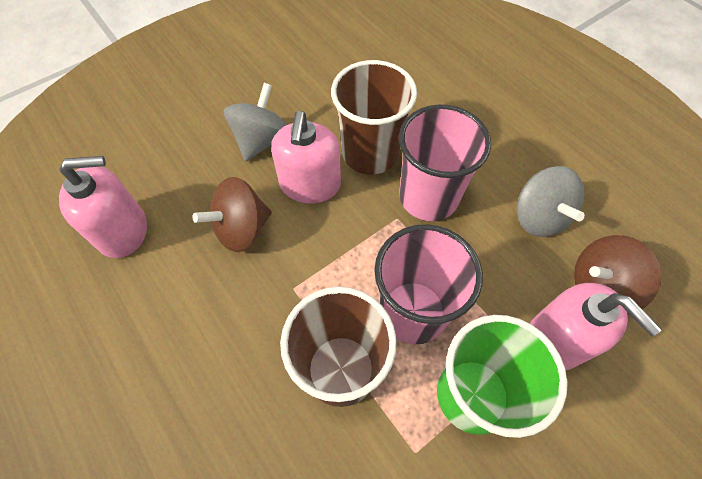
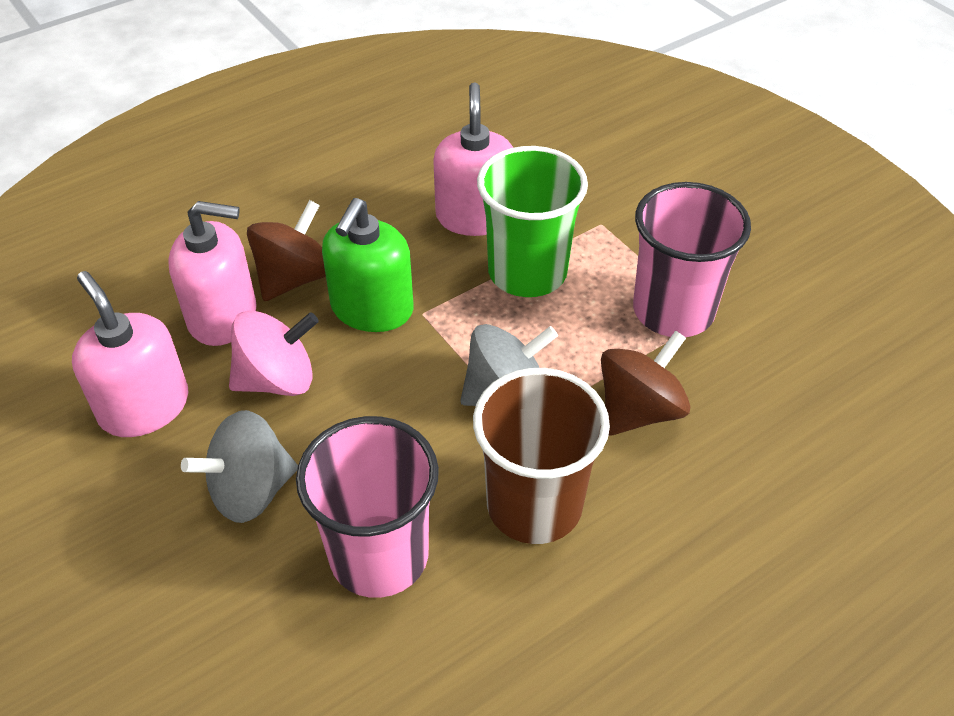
brown cup: [280,287,397,407] [331,60,417,175] = 2 -> [473,368,610,544] = 1
green soap dispenser: none = 0 -> [322,198,414,332] = 1
pink spinning top: none = 0 -> [229,310,319,396] = 1

